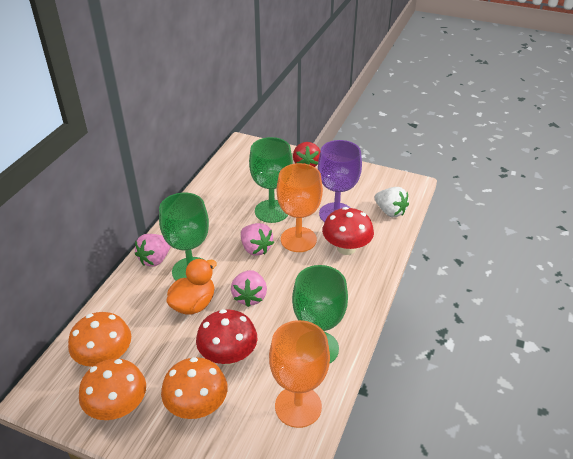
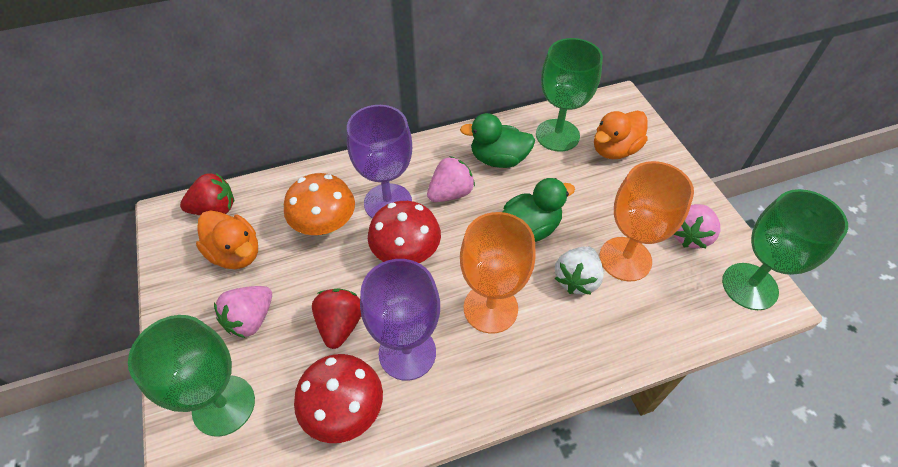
green duck: none = 0 -> [460,113,535,168] [503,178,575,242] = 2
orange duck: [166,259,217,315] = 1 -> [196,210,258,269] [594,111,648,159] = 2
orange mushroom: [68,312,131,367] [79,359,146,420] [161,357,227,419] = 3 -> [284,173,355,236] = 1
purple goblet: [318,140,362,222] = 1 -> [347,105,412,218] [360,259,440,381] = 2
red strawberry: [293,142,320,167] = 1 -> [180,173,234,215] [312,289,361,349] = 2

